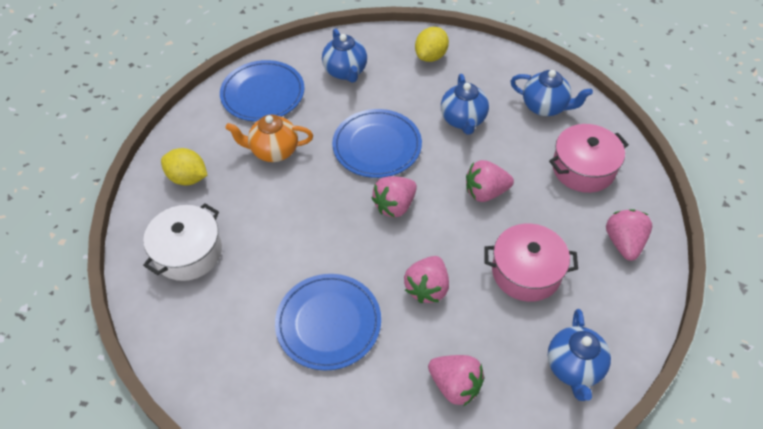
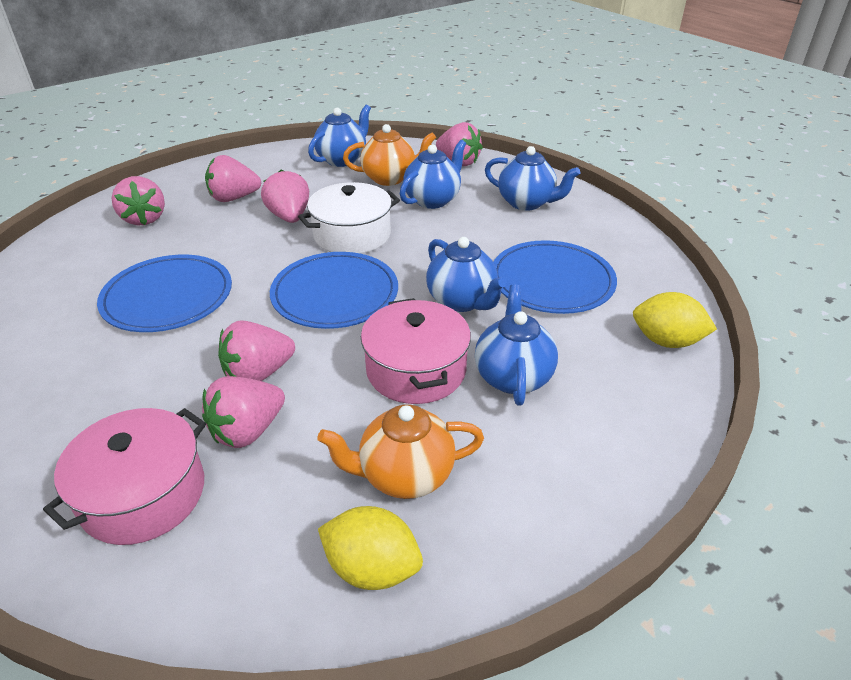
blue teapot: [322,28,367,83] [441,74,489,135] [511,70,593,116] [548,309,611,401] = 4 -> [308,105,371,167] [400,140,466,209] [426,237,506,312] [475,285,558,405] [485,146,580,211] = 5
orange teapot: [226,114,313,162] = 1 -> [317,404,484,499] [343,124,436,186] = 2
pink strawberry: [372,176,417,217] [404,256,449,303] [428,355,484,406] [466,160,514,202] [606,209,652,261] = 5 -> [111,176,165,225] [202,376,285,448] [205,155,261,202] [218,320,295,381] [261,169,309,223] [436,122,483,166] = 6

